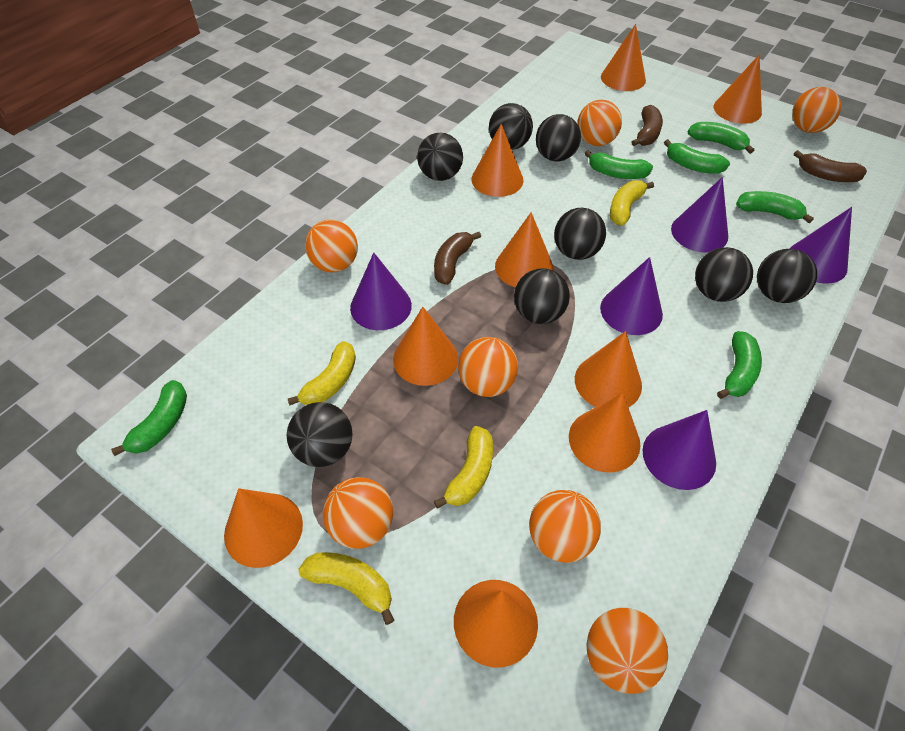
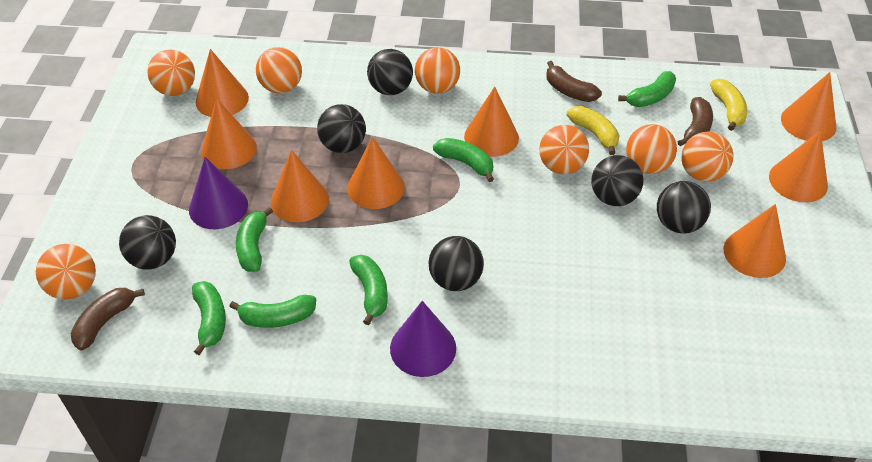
black ball: [287,402,352,467] [417,133,463,181] [489,103,533,150] [514,268,570,324] [536,114,581,161] [554,208,606,260] [695,247,753,302] [757,249,817,303] = 8 -> [119,215,176,270] [317,104,366,153] [367,49,413,95] [429,236,484,291] [591,155,644,206] [657,181,711,234] = 6
orange cone: [224,488,303,568] [393,307,458,386] [454,580,538,667] [472,124,523,197] [495,212,553,287] [569,392,640,473] [575,331,642,407] [601,24,646,91] [714,54,762,124] = 9 -> [196,49,249,117] [201,99,257,169] [271,150,329,222] [347,137,405,209] [464,86,519,157] [723,204,786,278] [769,131,828,202] [781,72,836,141] = 8
purple cone: [350,253,412,330] [600,257,663,335] [643,410,716,490] [671,177,728,253] [789,207,852,283] = 5 -> [189,157,248,229] [390,301,456,377] = 2
yellow banana: [287,341,356,405] [299,552,394,625] [434,426,493,509] [610,180,654,225] = 4 -> [567,106,619,155] [710,79,747,131] = 2

